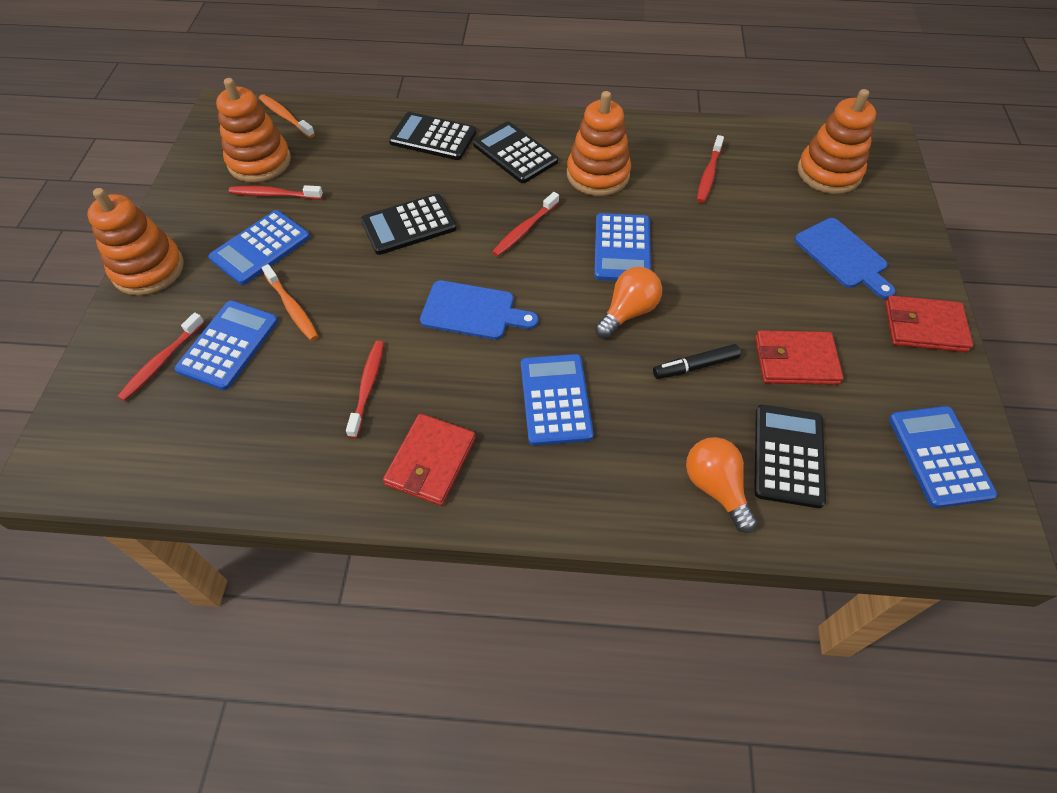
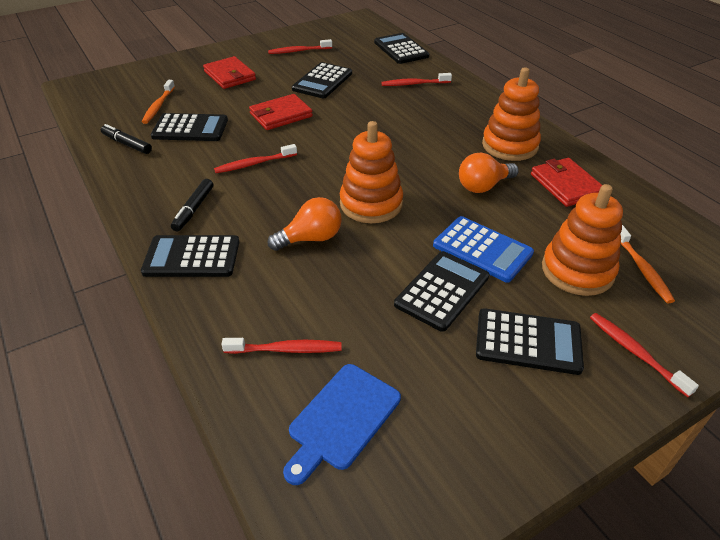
black calculator: [361,194,457,255] [389,112,476,160] [473,121,558,183] [754,405,826,508] = 4 -> [141,235,239,277] [151,113,228,141] [292,62,352,98] [374,33,429,64] [394,251,489,332] [476,308,584,375] = 6
black marker: [653,344,741,379] = 1 -> [101,124,152,154] [171,179,213,232] = 2
blue calculator: [174,300,278,390] [208,210,310,285] [521,354,593,446] [594,213,651,281] [889,406,997,508] = 5 -> [433,216,534,283] = 1
blue cutting board: [420,280,538,340] [794,218,895,299] = 2 -> [283,364,401,485] = 1
orange stacking toy: [87,188,184,296] [216,78,291,182] [567,91,631,196] [798,89,876,194] = 4 -> [340,121,403,223] [482,68,541,161] [542,184,623,296] = 3

